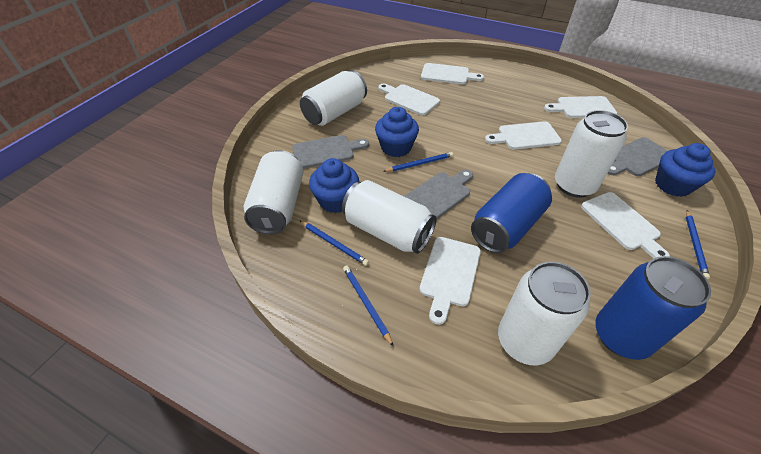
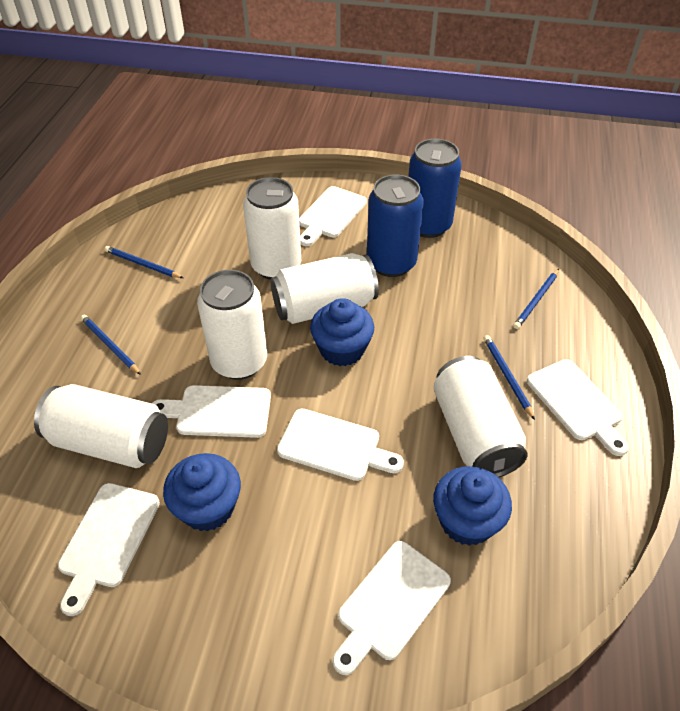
grey cutting board: [292,135,369,169] [404,170,473,219] [607,137,668,176] = 3 -> none = 0

